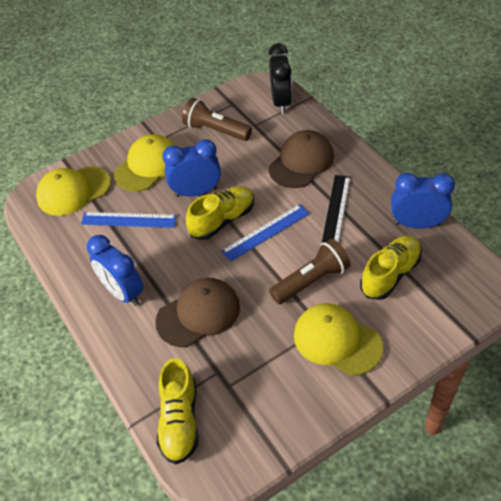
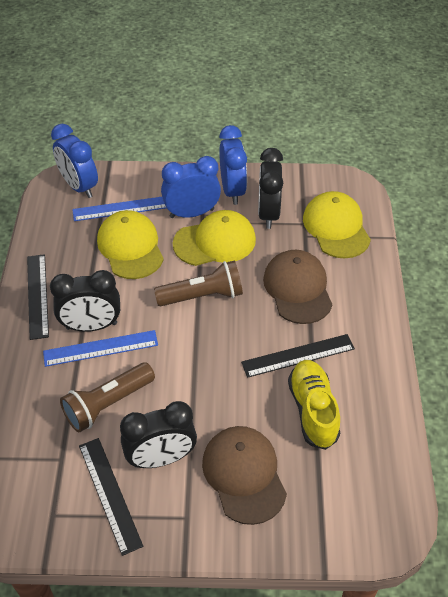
black clock: [268,43,292,114] = 1 -> [50,270,120,332] [120,401,197,468] [258,148,283,229] = 3
black ruler: [322,175,351,243] = 1 -> [27,254,49,340] [79,438,143,556] [241,334,355,378] = 3
yellow shoe: [157,358,199,464] [186,186,254,240] [360,236,422,300] = 3 -> [288,360,340,450] = 1

